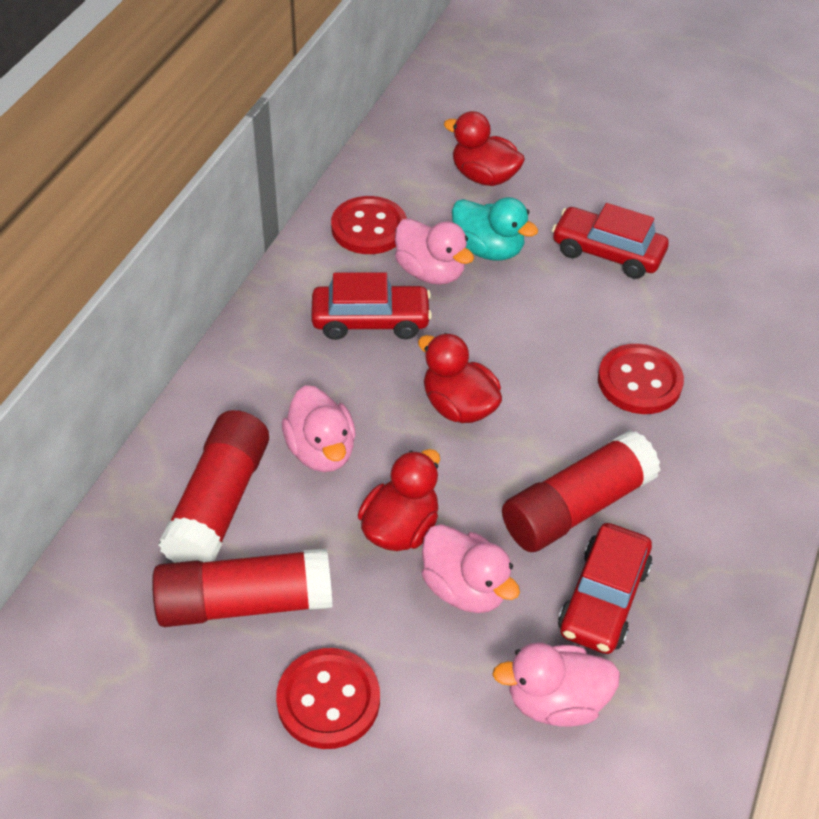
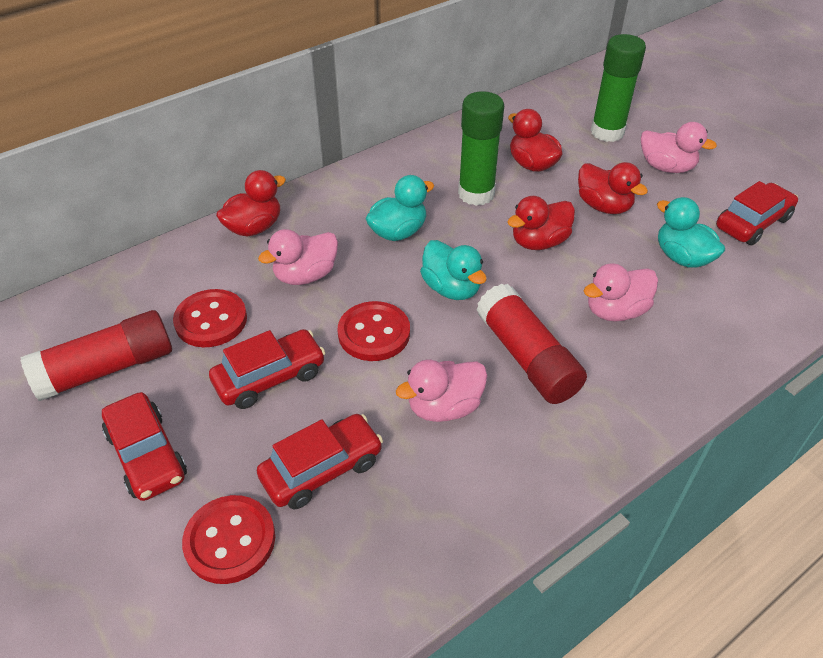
green glue stick: none = 0 -> [458,91,504,206] [591,34,646,142] = 2
red car: [311,272,432,340] [552,203,669,279] [558,523,652,654] = 3 -> [102,392,187,501] [209,329,325,409] [257,414,383,510] [716,181,798,245] = 4
red duck: [358,449,440,551] [418,333,502,423] [444,111,525,186] = 3 -> [216,170,286,237] [507,196,575,250] [508,109,563,172] [578,162,648,214] = 4
red glue stick: [152,548,333,627] [158,410,269,563] [502,430,661,552] = 3 -> [20,310,172,401] [476,284,587,404] = 2
turquoise duck: [452,197,538,260] = 1 -> [366,175,434,241] [420,240,487,300] [657,197,725,268] = 3

